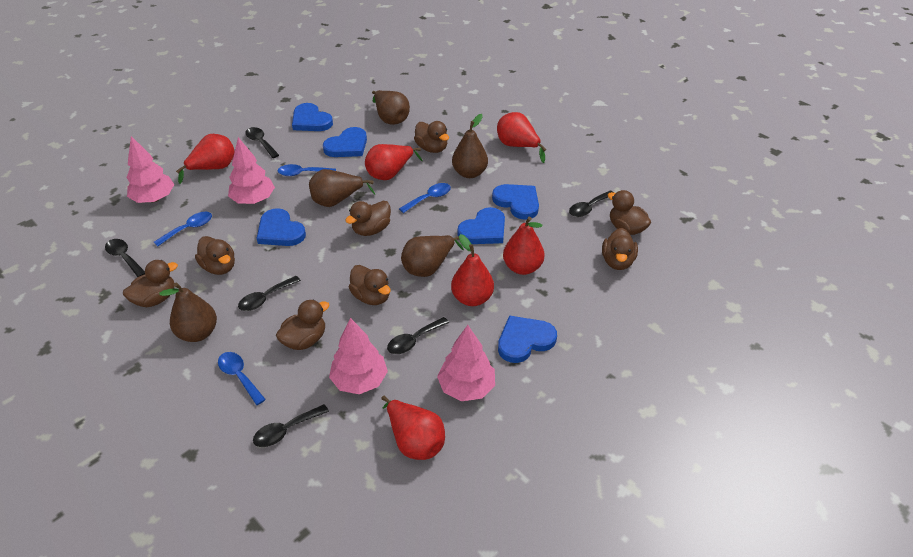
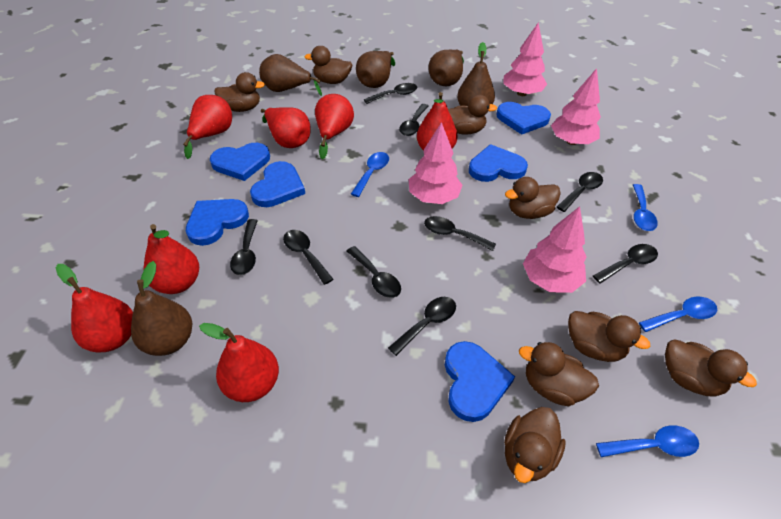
black spoon: [105,239,145,277] [238,276,301,311] [245,127,279,158] [253,404,329,447] [387,317,449,354] [569,190,614,217] = 6 -> [230,219,258,275] [283,230,334,285] [347,246,401,298] [364,83,417,104] [388,297,456,356] [399,104,429,136] [424,216,496,251] [557,172,603,212] [593,244,658,284] = 9
red pear: [176,134,235,184] [365,144,423,180] [381,396,445,460] [451,234,494,306] [497,112,546,163] [503,217,545,275] = 6 -> [56,264,133,352] [144,224,199,294] [183,95,232,159] [199,323,279,402] [261,107,311,148] [315,94,354,159] [417,92,457,151] = 7

